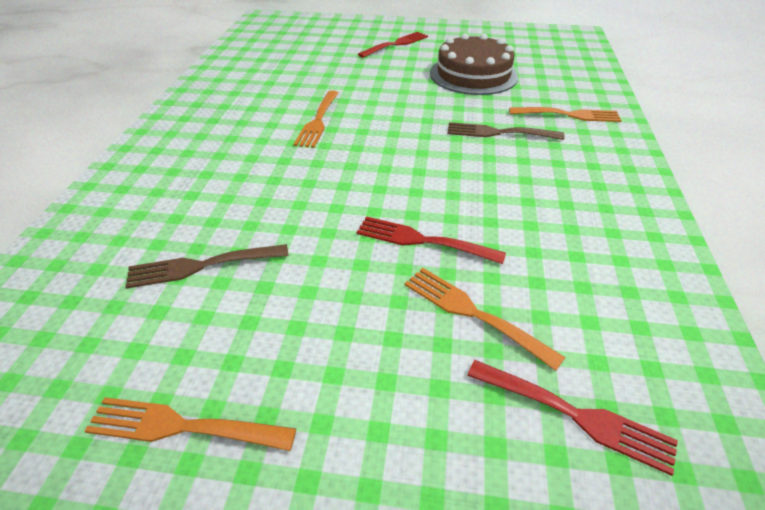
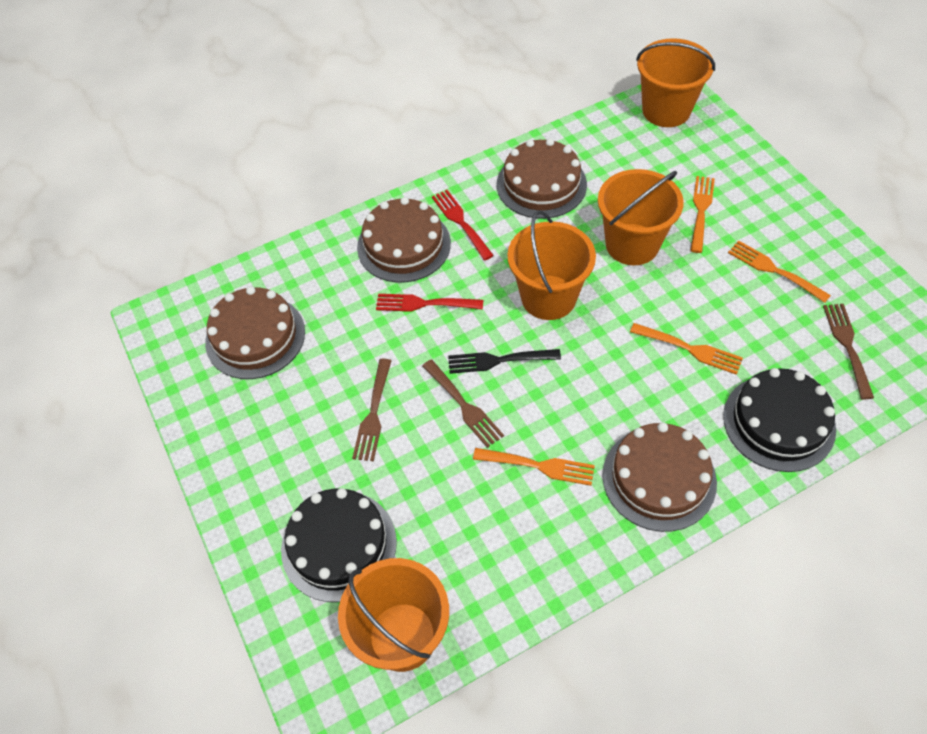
black cake: none = 0 -> [281,488,397,602] [723,368,836,472] = 2
black fork: none = 0 -> [448,349,561,374] = 1
brown cake: [430,33,518,95] = 1 -> [205,286,305,379] [357,197,451,283] [497,138,587,219] [602,422,717,532] = 4
brown fork: [125,244,289,289] [448,122,565,140] = 2 -> [352,359,392,462] [422,359,504,448] [823,304,874,400] = 3
orange bucket: none = 0 -> [338,558,449,672] [507,210,596,320] [598,169,684,265] [636,38,715,127] = 4
red fork: [357,216,506,264] [358,32,428,58] [467,360,678,476] = 3 -> [376,294,483,312] [432,190,494,260] = 2

